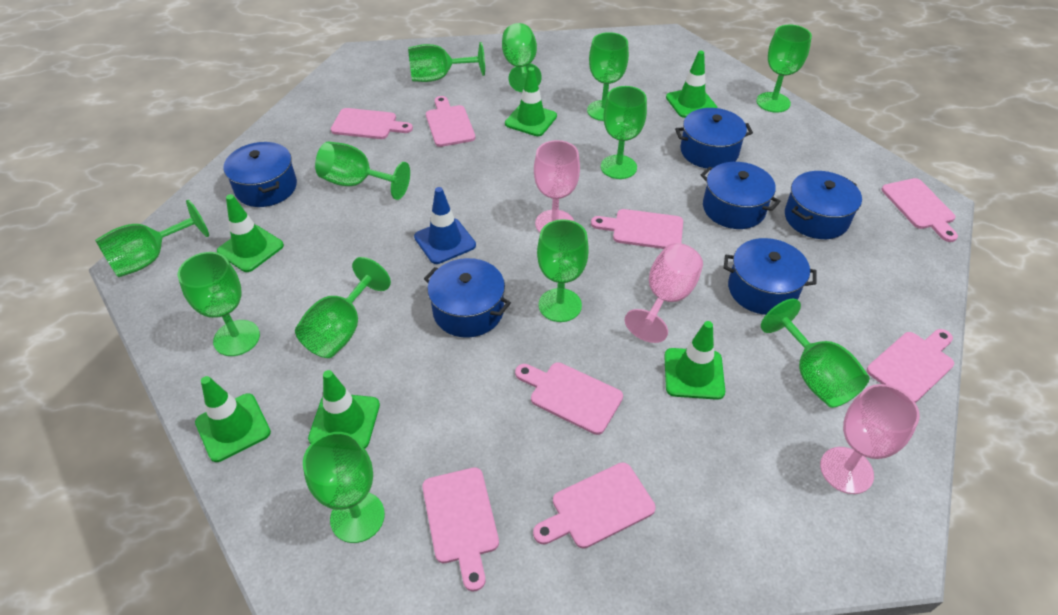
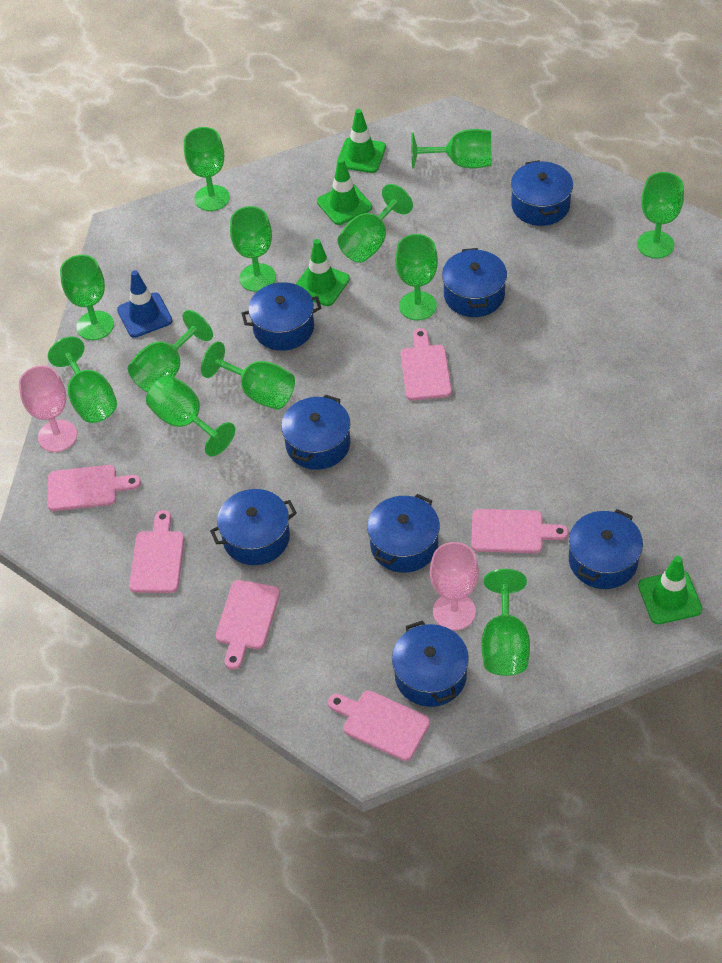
blue pot: [224,142,297,207] [424,258,511,338] [675,108,753,169] [700,162,781,229] [724,238,817,315] [785,171,862,239] = 6 -> [210,489,297,565] [242,282,321,351] [281,394,350,470] [367,494,440,573] [392,620,469,707] [442,248,507,317] [511,160,573,226] [569,509,643,589] = 8
green traffic cone: [195,376,271,462] [217,194,284,272] [308,370,380,448] [505,67,557,136] [664,321,725,400] [666,51,717,118] = 6 -> [296,239,350,306] [317,158,372,225] [337,109,386,173] [638,556,702,624] = 4
pink cutting board: [331,108,413,139] [422,467,499,591] [426,96,475,147] [515,362,623,435] [533,462,656,549] [591,209,683,249] [867,329,954,403] [882,178,958,242] = 8 -> [48,465,141,511] [129,510,184,593] [216,580,280,670] [328,690,430,761] [401,328,452,401] [471,509,569,553] = 6
pink goblet: [534,140,580,232] [625,243,703,343] [820,384,920,494] = 3 -> [19,366,77,452] [430,542,479,631] = 2

